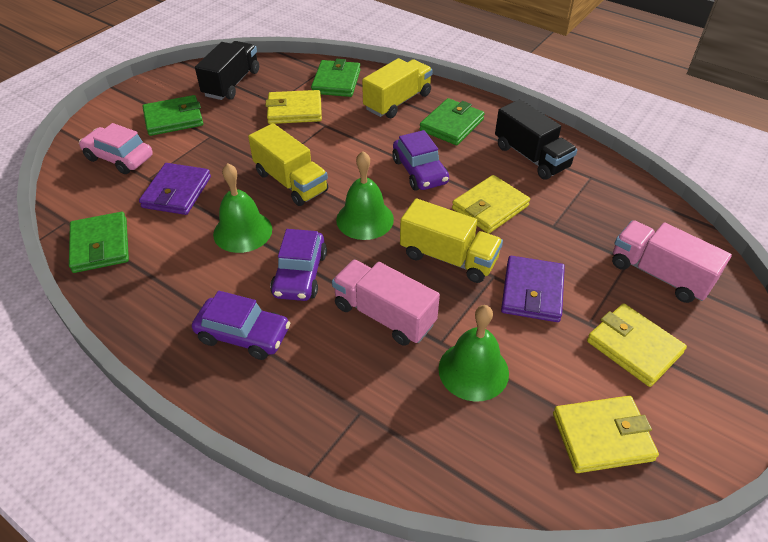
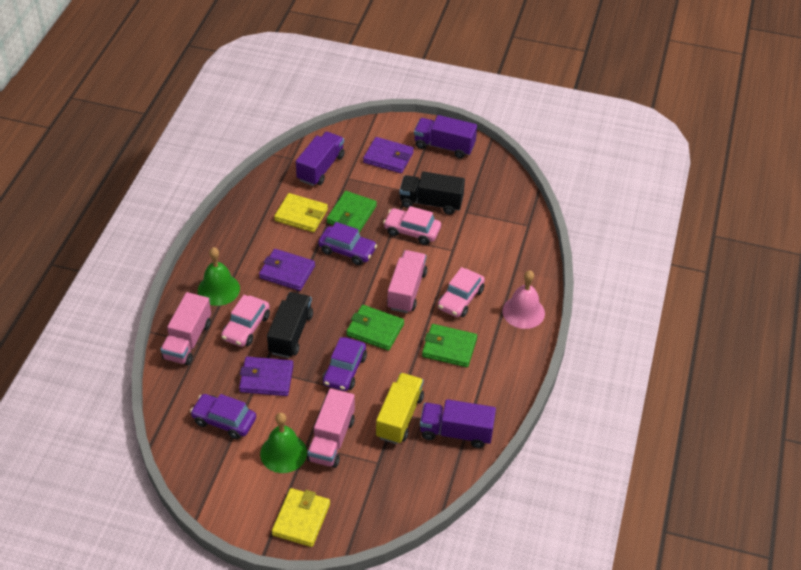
green bell: [213,163,272,253] [336,151,394,240] [438,305,509,402] = 3 -> [198,247,240,306] [260,413,307,473] = 2
green wallet: [69,212,129,273] [142,95,203,136] [311,59,361,97] [420,98,485,145] = 4 -> [327,191,377,233] [346,305,404,351] [422,324,477,367] = 3
pink bell: none = 0 -> [502,271,545,329] = 1
pink car: [79,123,153,174] = 1 -> [221,295,270,347] [383,206,441,245] [438,267,485,317] = 3
pink truck: [332,260,440,346] [612,220,732,303] = 2 -> [160,292,211,365] [307,388,355,468] [387,250,427,313] = 3
purple truck: none = 0 -> [296,132,345,186] [414,115,477,159] [420,399,496,448] = 3
purple wallet: [139,163,211,215] [501,256,565,322] = 2 -> [239,356,294,396] [259,249,315,291] [363,137,414,173] = 3
yellow truck: [248,123,328,206] [362,58,432,118] [400,199,503,283] = 3 -> [376,373,424,444] = 1
yellow wallet: [265,90,322,124] [452,175,530,234] [553,396,659,473] [587,303,687,387] = 4 -> [272,488,330,547] [274,193,328,232] = 2

